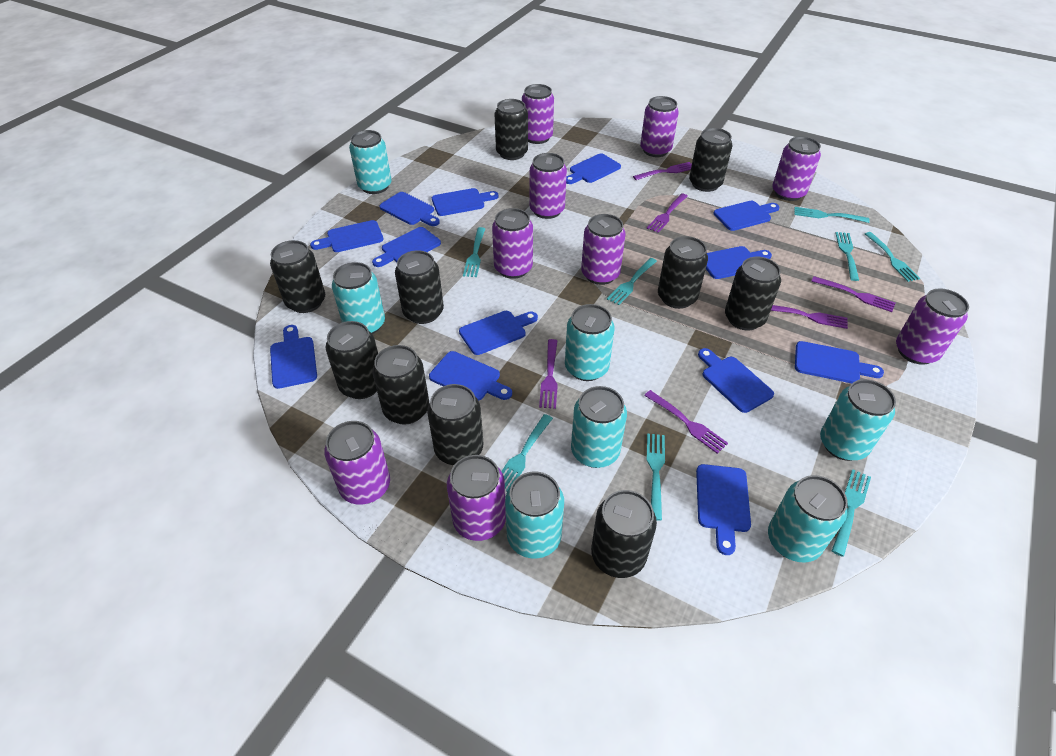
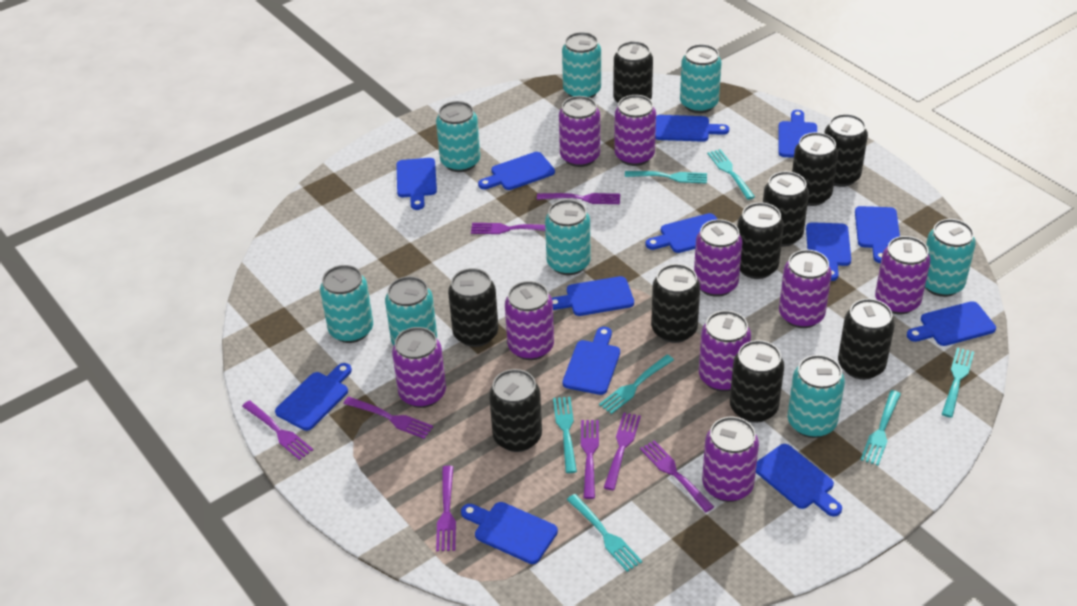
purple fork: [539,339,558,409] [633,162,692,180] [644,390,728,454] [647,193,688,233] [771,305,848,329] [811,276,895,312] = 6 -> [242,400,313,460] [343,397,433,439] [436,466,456,551] [471,223,545,234] [537,193,620,204] [581,420,599,499] [604,413,641,490] [640,440,714,512] = 8
turquoise can: [332,262,385,334] [349,130,391,194] [505,472,564,559] [565,304,615,381] [571,386,627,468] [768,475,848,563] [820,379,896,461] = 7 -> [320,265,373,343] [385,276,437,346] [436,101,480,172] [545,199,591,275] [562,32,601,98] [680,44,722,113] [788,355,845,438] [925,219,976,297] = 8
turquoise fork: [463,227,485,277] [501,414,553,492] [607,258,657,305] [647,433,665,521] [794,207,870,223] [832,469,871,557] [836,232,859,281] [865,232,920,282] = 8 -> [553,397,577,473] [567,494,642,572] [599,355,674,414] [625,171,707,184] [707,149,755,200] [861,390,901,465] [942,347,974,418] = 7

